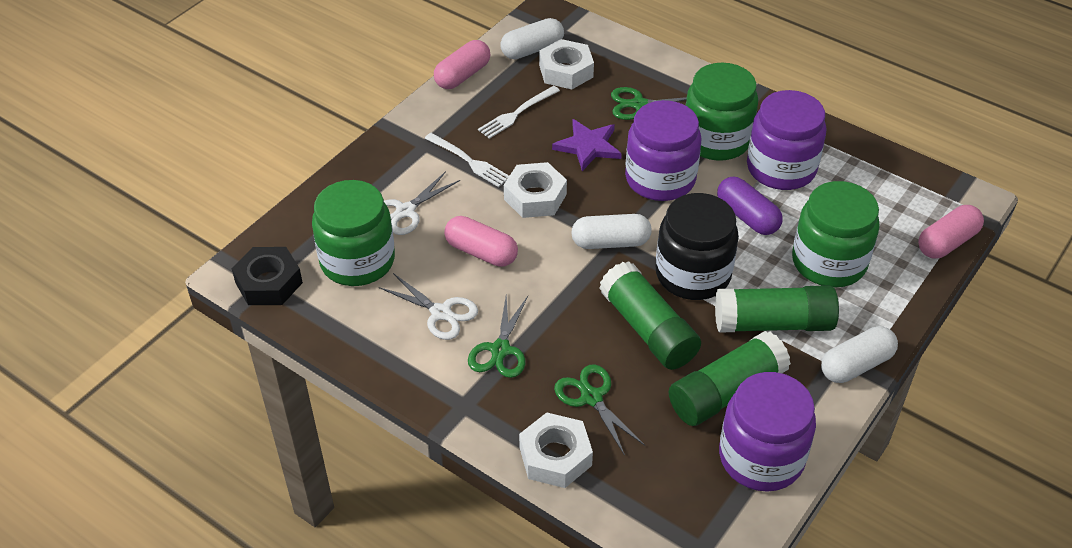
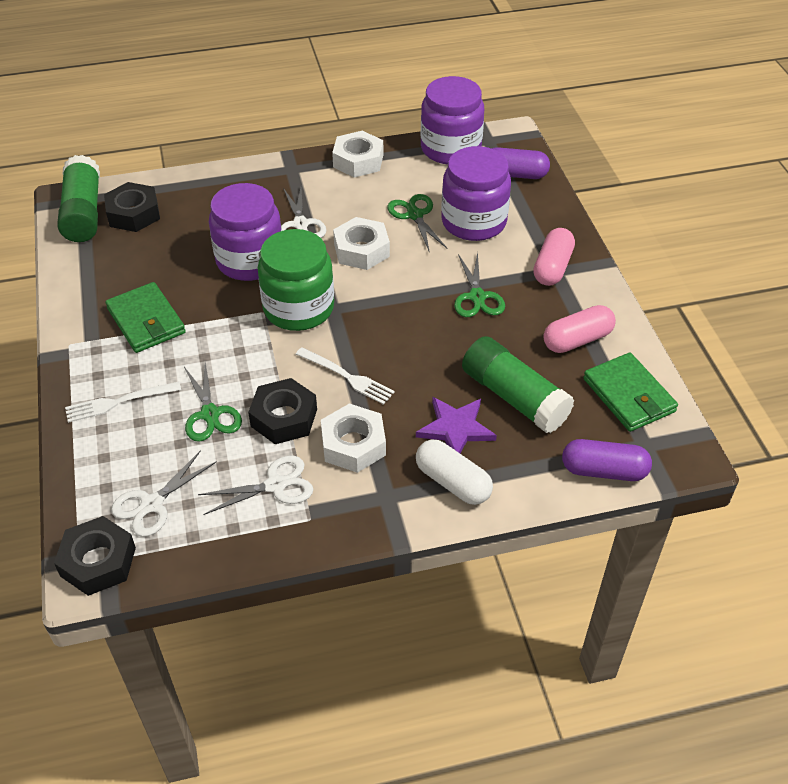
black jar: [656,193,739,300] = 1 -> none = 0
black nut: [232,247,303,305] = 1 -> [54,516,136,596] [104,182,160,232] [248,378,317,444] = 3
green glue stick: [599,261,701,370] [669,331,791,426] [715,285,839,333] = 3 -> [57,155,100,242] [462,336,575,433] = 2
green jar: [312,180,395,286] [686,63,758,161] [792,181,880,287] = 3 -> [258,229,334,331] = 1
green wallet: none = 0 -> [105,282,186,353] [583,353,678,432] = 2
pink capsule: [434,40,490,89] [444,216,518,267] [918,205,984,259] = 3 -> [533,228,575,286] [543,305,616,353] = 2
purple capsule: [717,177,782,235] = 1 -> [491,147,550,179] [562,439,652,481] = 2
white capsule: [501,18,564,59] [571,214,652,249] [821,326,898,383] = 3 -> [416,439,493,505] = 1
white scissors: [379,273,478,340] [384,171,460,235] = 2 -> [111,450,217,537] [198,456,313,515] [281,188,326,238] = 3

